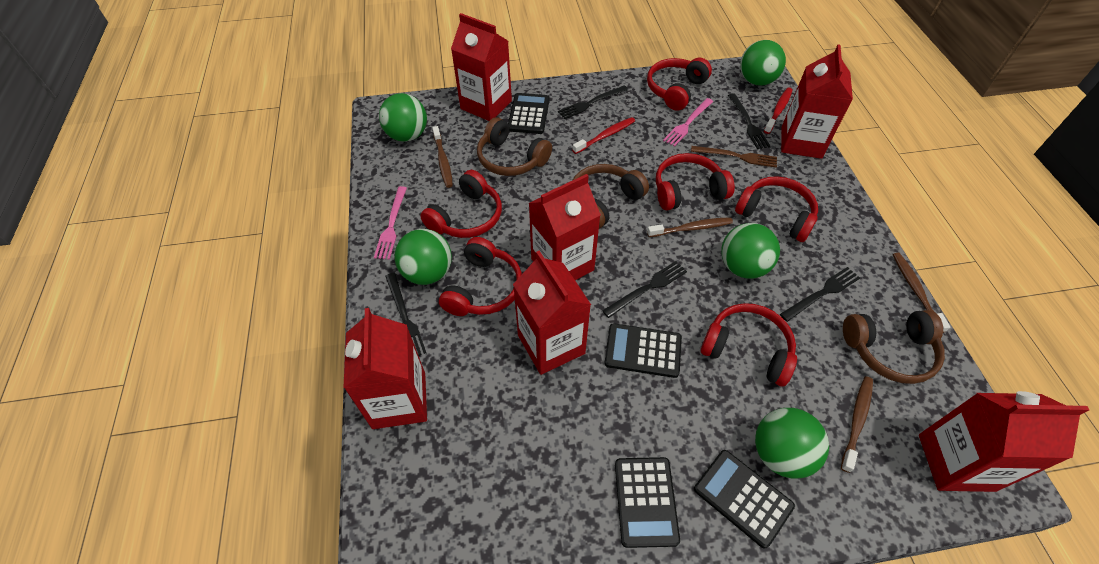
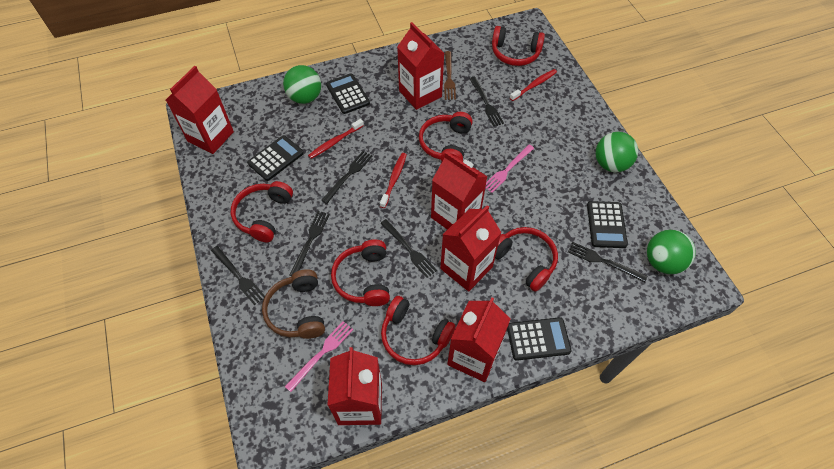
black fork: [385,273,426,356] [558,85,628,119] [602,261,687,318] [728,93,771,149] [780,267,860,322] = 5 -> [211,246,265,305] [289,211,330,276] [321,151,372,204] [380,219,437,278] [469,77,504,127] [568,242,647,282] = 6
brown headphones: [477,117,552,176] [573,164,649,229] [843,310,945,384] = 3 -> [262,269,325,339] = 1
brown toothbrush: [432,126,453,188] [647,217,733,237] [841,376,873,473] [893,253,950,333] = 4 -> none = 0
green ball: [379,93,427,142] [395,229,452,285] [721,223,780,278] [740,40,786,86] [755,408,829,479] = 5 -> [283,65,321,104] [596,132,638,172] [647,230,696,274] = 3
red toothbrush: [572,117,635,154] [764,87,793,134] = 2 -> [308,119,364,159] [380,153,407,208] [510,69,557,101] = 3

